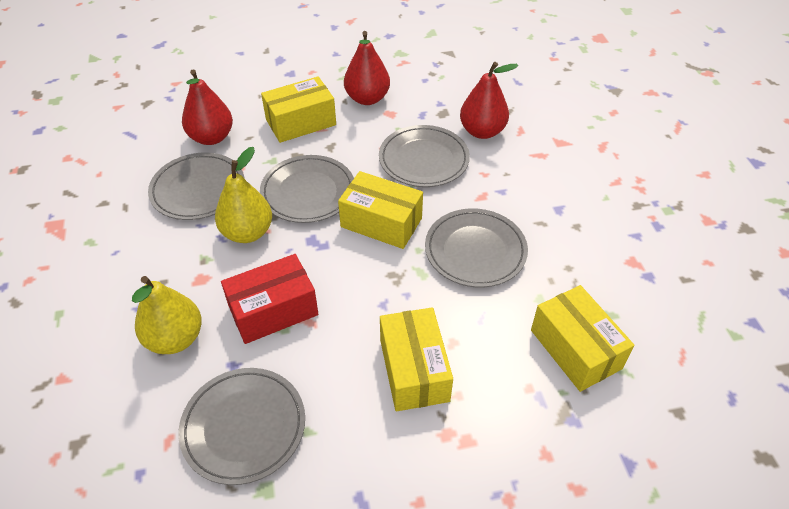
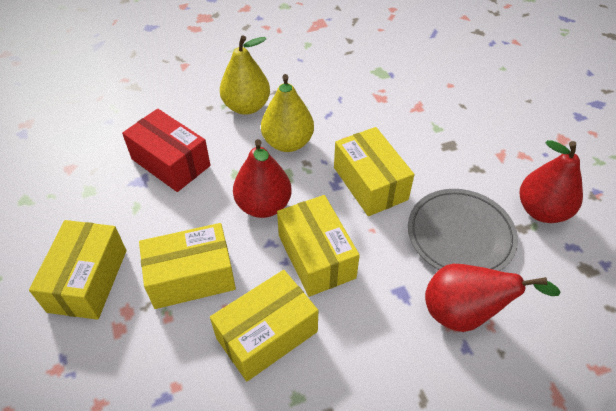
grey plate: [148,153,245,220] [178,368,305,485] [260,155,354,223] [379,125,470,187] [425,208,528,288] = 5 -> [408,189,518,271] = 1
yellow box: [261,76,336,143] [338,171,423,249] [380,307,453,411] [531,285,635,392] = 4 -> [29,220,126,320] [139,223,236,309] [210,270,318,381] [277,195,360,297] [334,127,414,216] = 5

